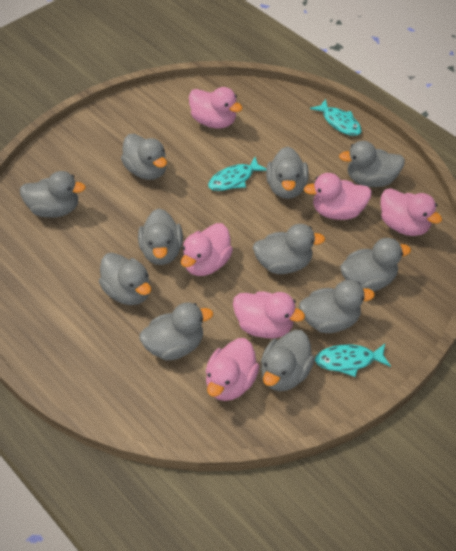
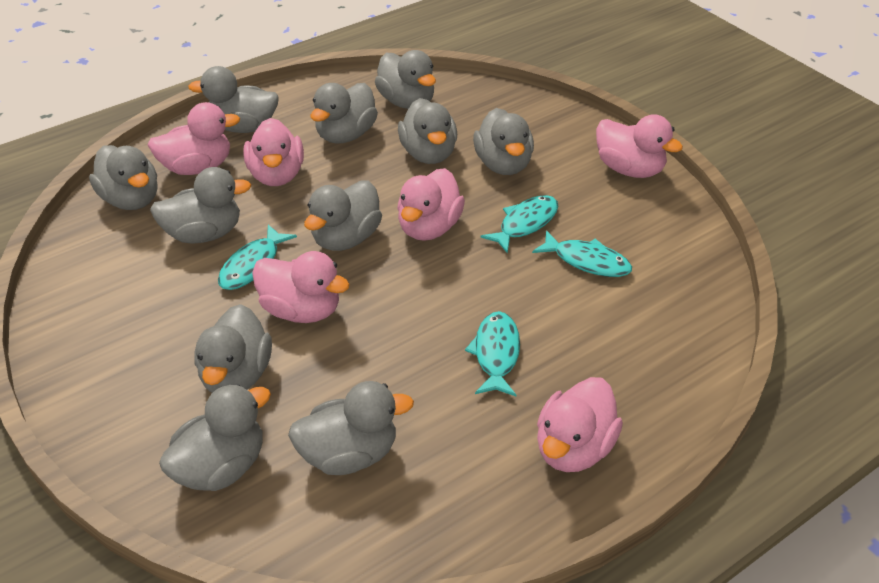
turquoise fish: [208,157,267,191] [310,99,362,136] [315,344,391,377] = 3 -> [218,224,297,290] [465,311,520,396] [480,195,558,253] [532,230,632,277] = 4

